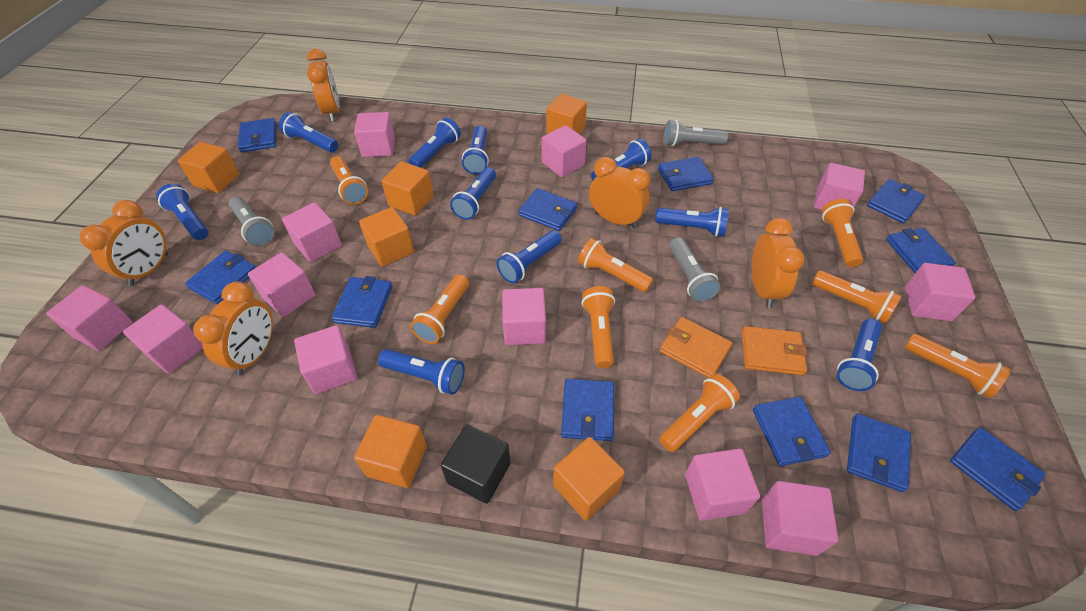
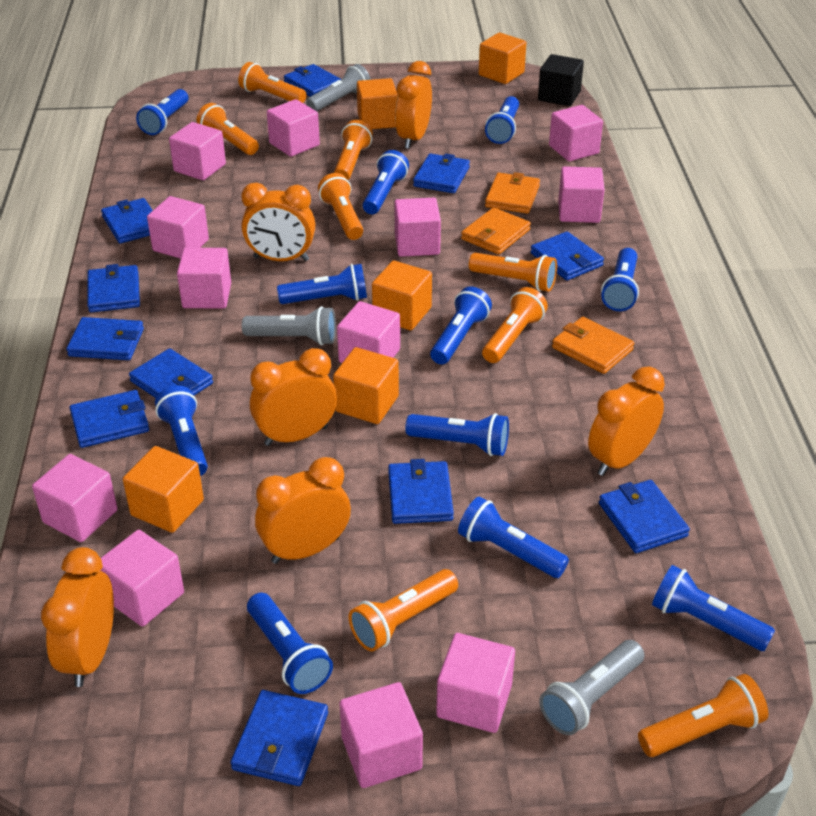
blue flashlight: [156,184,208,240] [279,112,338,152] [378,349,465,395] [409,118,461,168] [450,167,496,220] [462,126,489,174] [497,230,562,283] [591,139,651,180] [655,207,729,237] [837,319,882,391] = 10 -> [136,89,188,135] [155,386,208,476] [247,593,333,694] [277,264,367,304] [363,150,409,214] [405,413,509,456] [430,287,492,364] [458,497,569,578] [485,96,519,144] [601,248,639,311] [652,565,775,651] = 11
orange clock: [79,200,168,286] [193,282,273,376] [307,49,340,121] [589,157,650,228] [752,218,804,308] = 5 -> [41,547,114,687] [242,183,315,261] [250,348,337,446] [255,457,351,564] [395,61,432,149] [588,367,665,476] = 6
orange cube: [178,142,239,193] [354,415,427,488] [359,207,414,267] [381,161,434,216] [546,94,587,134] [553,437,625,521] = 6 -> [123,446,204,533] [333,347,399,424] [357,78,398,129] [372,260,432,330] [479,32,526,84] = 5
orange wallet: [660,317,732,378] [742,326,808,375] = 2 -> [461,207,531,255] [485,172,540,214] [552,317,634,374] = 3

